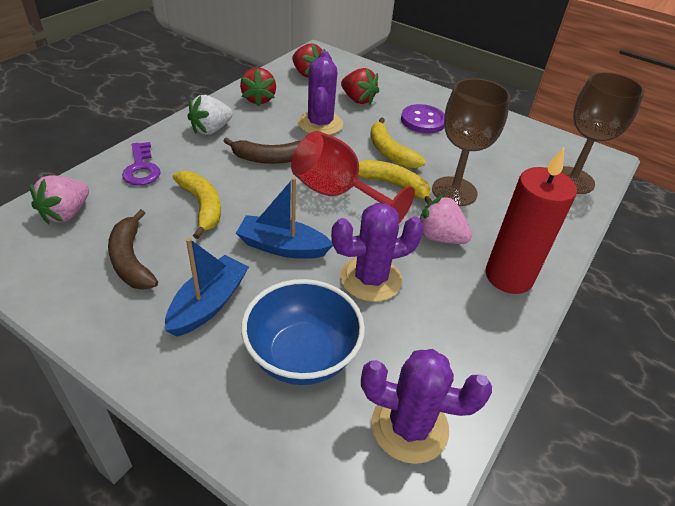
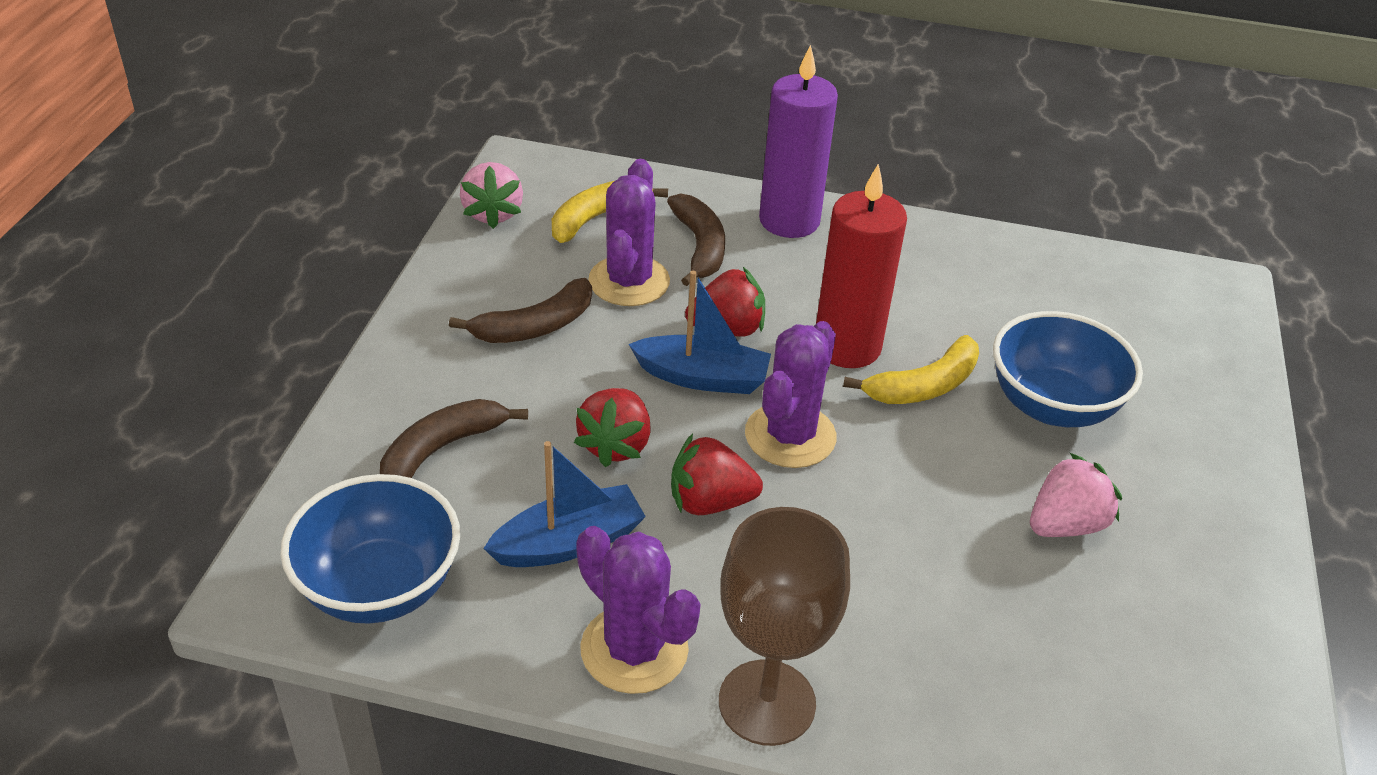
blue bowl: [241,279,365,385] = 1 -> [280,474,460,624] [993,311,1143,427] = 2
brown banana: [108,209,158,290] [224,137,301,164] = 2 -> [380,399,528,478] [449,278,592,343] [667,194,725,286] = 3
brown goblet: [432,78,510,206] [562,72,645,194] = 2 -> [719,507,850,746] = 1
purple button: [401,104,445,133] = 1 -> none = 0
purple candle: none = 0 -> [759,44,838,238] = 1
purple key: [122,142,161,186] = 1 -> none = 0
red goblet: [291,131,415,223] = 1 -> none = 0
white strawberry: [187,95,233,135] = 1 -> none = 0
yellow banana: [173,171,221,239] [358,160,432,204] [370,117,426,168] = 3 -> [552,181,668,243] [843,335,979,404] = 2

